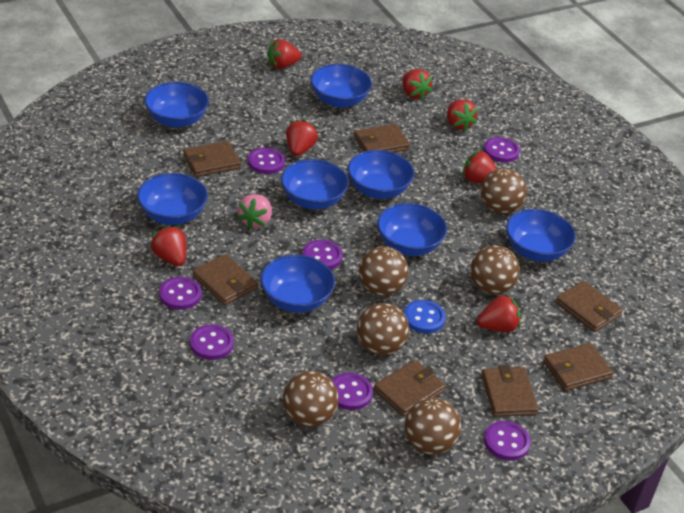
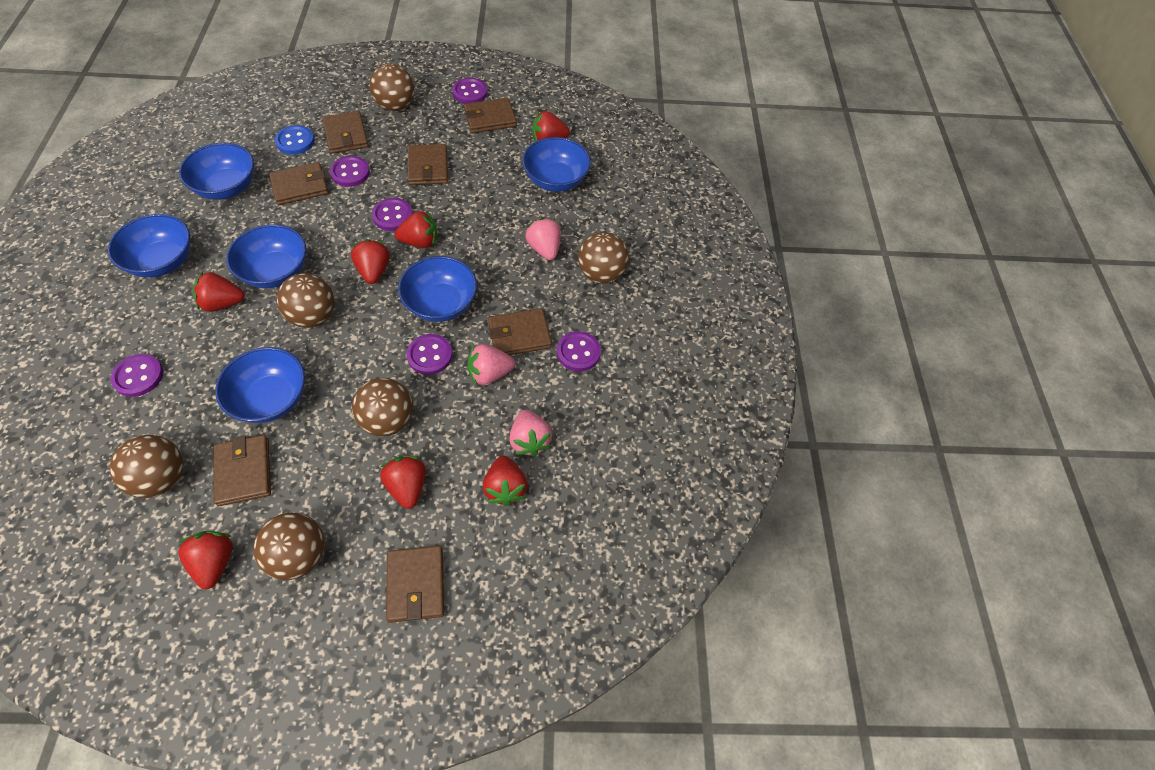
blue bowl: [137,173,208,225] [144,82,209,128] [260,255,335,313] [281,159,349,209] [311,64,372,108] [348,150,414,199] [377,203,447,256] [506,209,576,262] = 8 -> [108,214,190,278] [179,143,254,200] [215,347,305,423] [226,224,306,288] [398,256,477,322] [522,137,591,192] = 6
pink strawberry: [237,194,272,229] = 1 -> [468,344,515,386] [509,410,552,457] [525,218,561,260] = 3
purple button: [159,277,201,310] [190,324,234,360] [248,147,285,174] [303,240,343,269] [332,373,373,410] [484,137,520,163] [484,421,531,461] = 7 -> [111,354,163,397] [330,156,370,187] [372,198,413,231] [406,334,452,375] [452,78,487,104] [557,331,601,371] = 6

